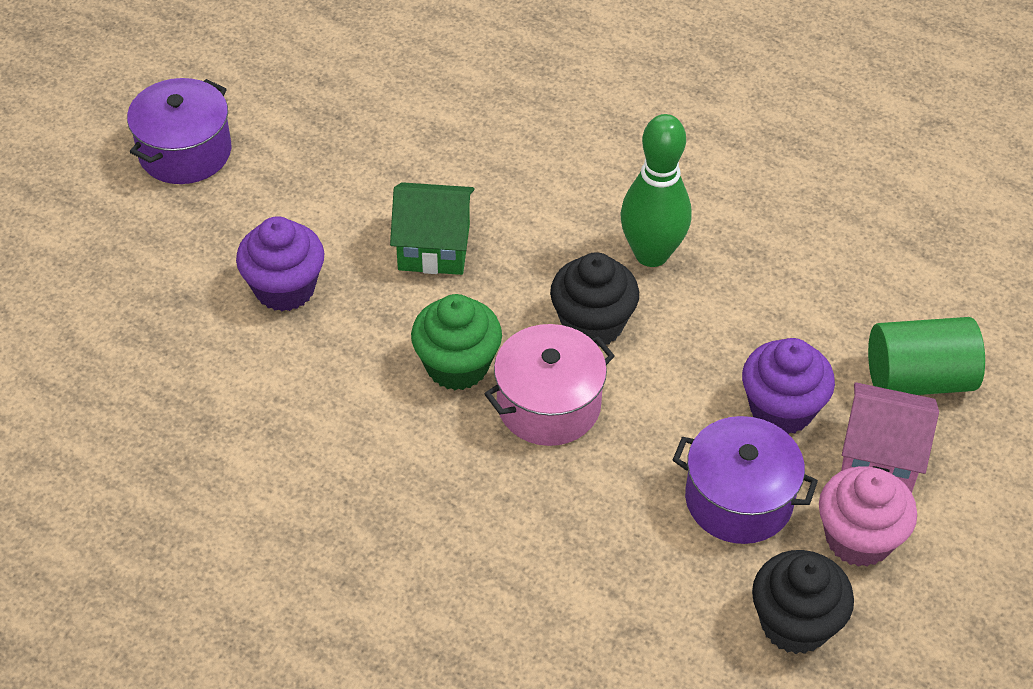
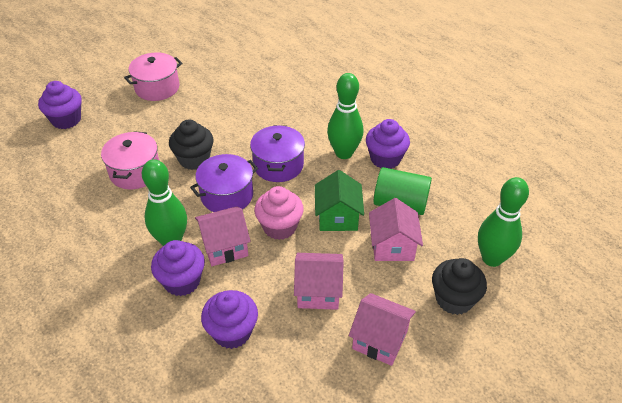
green bowling pin: [620,114,691,267] = 1 -> [142,159,187,246] [327,73,363,159] [478,177,529,267] = 3
green cupcake: [411,294,502,390] = 1 -> none = 0
pink house: [841,382,939,493] = 1 -> [195,206,251,266] [294,253,343,310] [349,293,416,366] [369,198,423,261] = 4
pink pot: [484,324,615,446] = 1 -> [101,131,159,189] [124,52,182,101] = 2
purple cupcake: [236,216,324,311] [742,338,835,434] = 2 -> [38,81,82,129] [151,240,205,296] [201,290,258,349] [366,119,410,169] = 4

